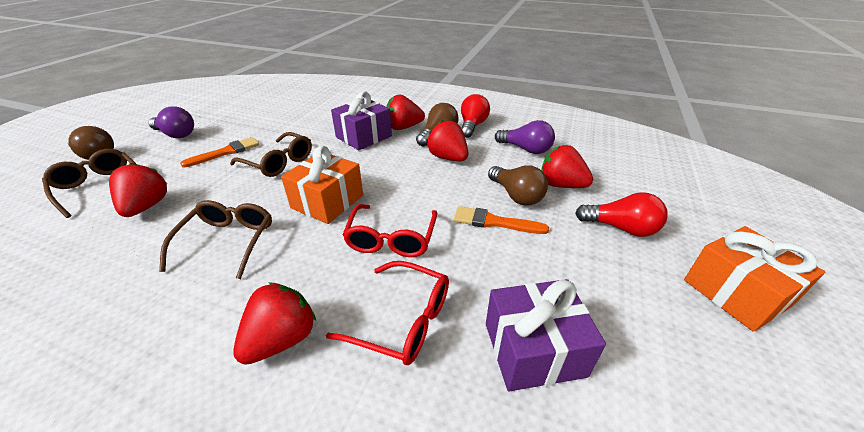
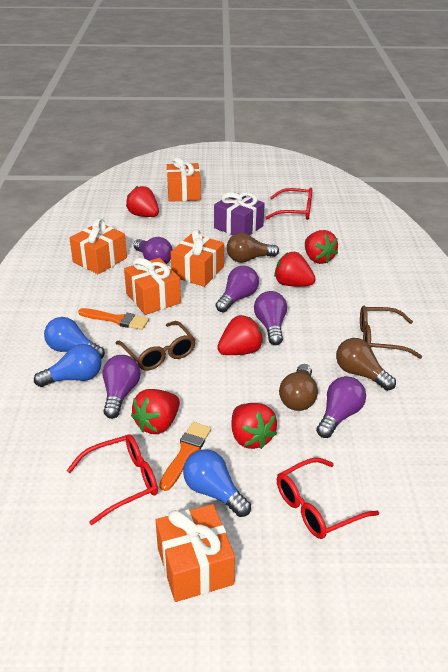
blue light bulb: none = 0 -> [34,344,101,387] [44,317,105,359] [183,449,251,517] = 3
brown glasses: [42,149,136,218] [159,200,272,279] [230,132,312,177] = 3 -> [116,321,196,370] [360,306,422,359] = 2
orange gift: [281,146,363,224] [684,226,825,332] = 2 -> [69,218,127,274] [124,258,181,315] [156,504,235,602] [167,157,201,202] [171,229,224,287] = 5
purple gift: [331,91,392,150] [486,279,606,391] = 2 -> [214,192,265,235] = 1
purple light bulb: [149,106,194,138] [495,120,555,154] = 2 -> [103,355,140,419] [133,237,173,264] [215,266,259,312] [254,291,287,345] [316,376,366,438] = 5
red glasses: [326,261,449,365] [343,204,437,257] = 2 -> [67,434,158,525] [265,188,312,220] [277,458,379,539] = 3
red light bulb: [461,94,490,138] [575,192,668,237] = 2 -> none = 0
red strawberry: [109,163,168,217] [233,283,316,365] [386,94,425,130] [427,120,469,161] [541,145,593,188] = 5 -> [126,186,159,217] [131,389,180,434] [217,315,263,355] [232,403,277,449] [274,252,316,286] [305,230,338,264] = 6

